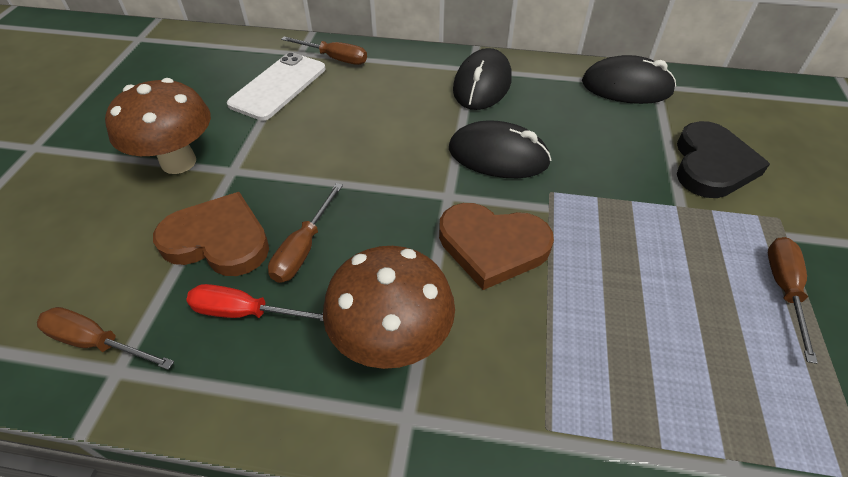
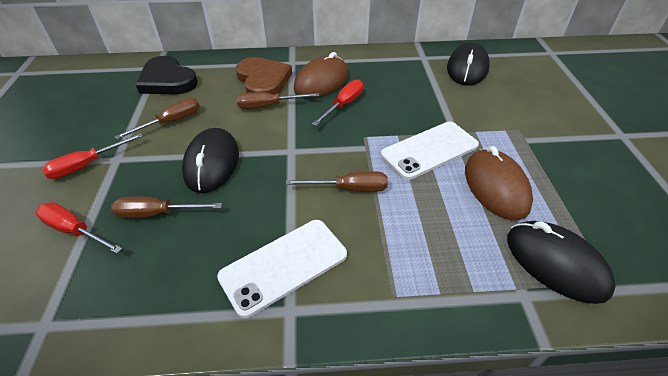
brown heart: [153,192,269,276] [439,203,554,290] = 2 -> [236,57,292,94] = 1
brown mouse: none = 0 -> [294,52,349,98] [465,146,533,220] = 2
brown mushroom: [105,78,211,174] [323,246,455,369] = 2 -> none = 0
red screwdriver: [186,284,324,322] = 1 -> [36,202,122,254] [42,133,143,179] [312,80,363,126] = 3
white phone: [227,52,326,121] = 1 -> [217,220,347,318] [381,122,479,180] = 2

